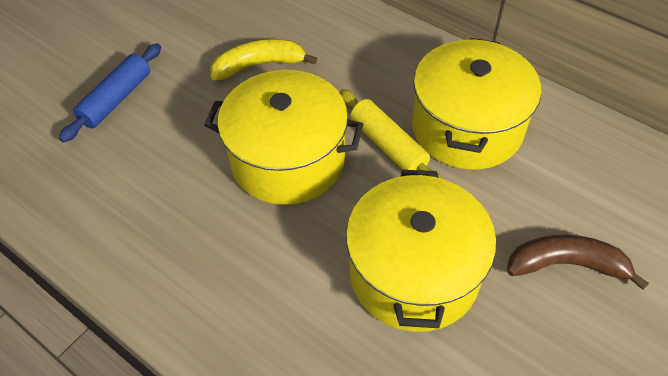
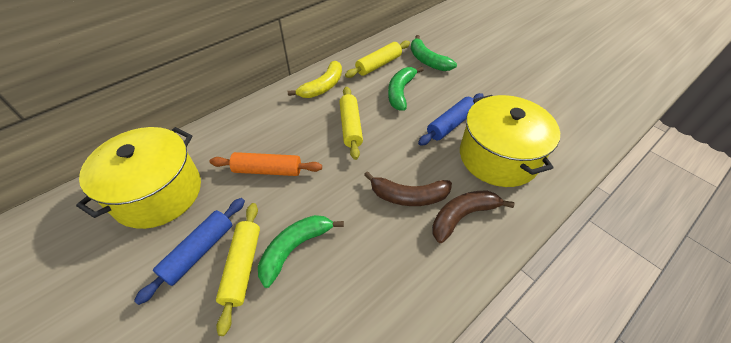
blue rolling pin: [59,43,161,143] = 1 -> [134,198,245,305] [418,93,484,146] = 2
brown banana: [507,234,649,290] = 1 -> [364,171,452,206] [432,190,514,243] = 2
green banana: none = 0 -> [258,215,344,288] [388,67,424,111] [411,35,457,71] = 3
orange rolling pin: none = 0 -> [210,152,322,176] = 1
yellow pot: [204,70,363,205] [346,170,496,332] [412,38,541,170] = 3 -> [76,127,201,229] [460,95,560,187] = 2
yellow rolling pin: [339,89,443,179] = 1 -> [216,203,260,336] [339,87,363,160] [345,40,410,78] = 3

